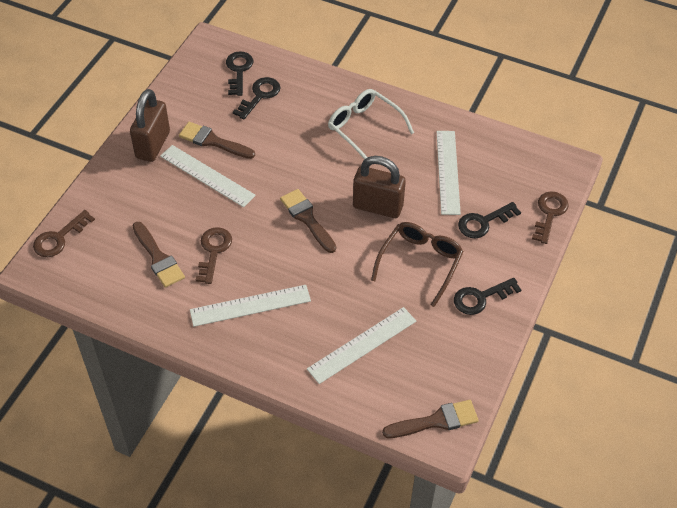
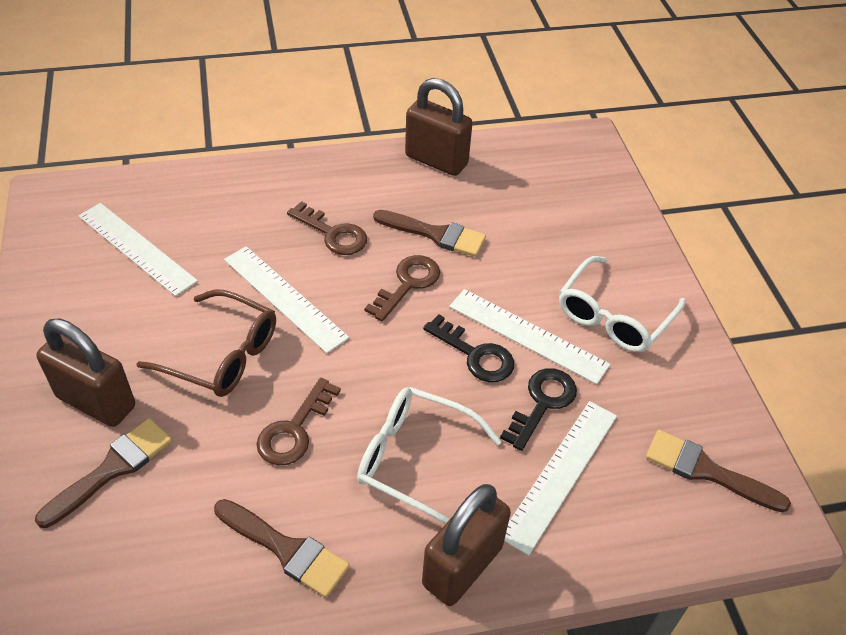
black key: [226,51,253,96] [233,77,281,119] [454,278,521,315] [458,202,521,238] = 4 -> [423,314,514,382] [500,368,577,451] = 2
brown padlock: [130,89,170,162] [353,156,406,218] = 2 -> [36,318,135,427] [405,78,472,176] [422,484,511,606] = 3
white glasses: [328,89,414,160] = 1 -> [357,387,502,524] [559,256,686,352] = 2

